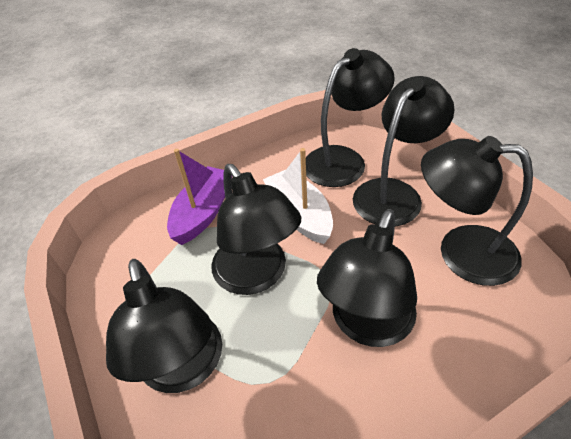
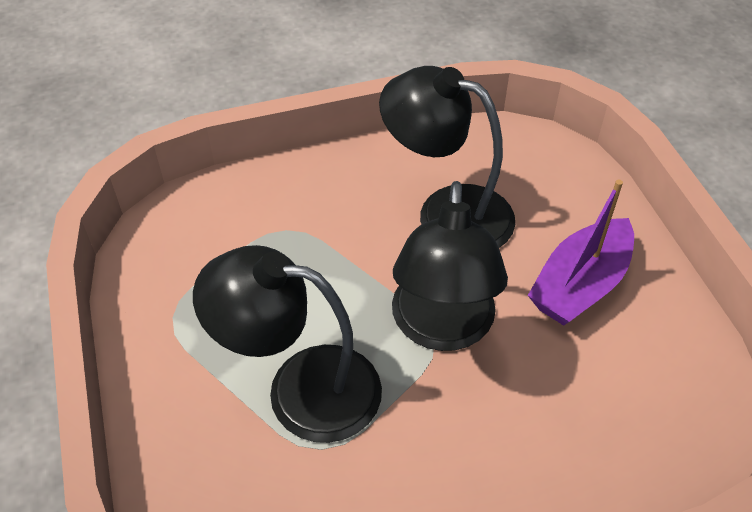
black lamp: [106,259,222,393] [211,164,302,295] [306,48,395,187] [317,209,417,347] [353,76,455,227] [421,136,533,286] = 6 -> [193,245,382,443] [379,66,515,248] [392,181,508,351] = 3
white boat: [263,148,333,244] = 1 -> none = 0

